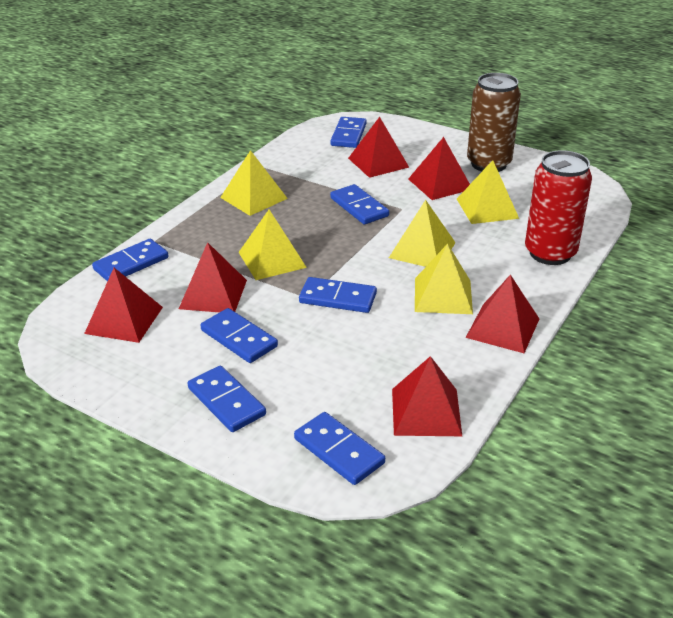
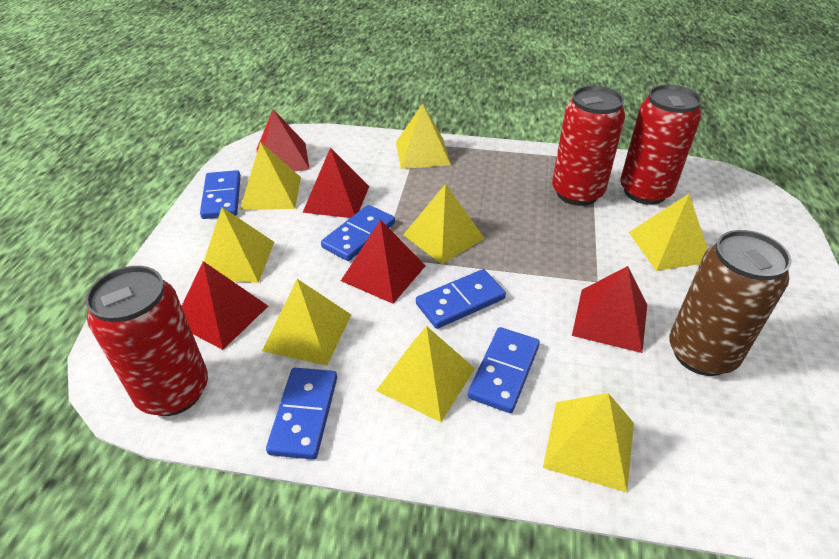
blue domino: [92,239,168,282] [187,366,266,432] [200,308,278,363] [294,412,385,485] [299,277,377,313] [330,117,367,148] [330,184,389,224] = 7 -> [200,170,241,219] [266,368,337,459] [321,205,395,261] [416,269,506,329] [468,327,540,413] = 5
red can: [525,150,592,265] = 1 -> [85,266,208,416] [552,86,625,206] [620,84,702,205] = 3
red pyramid: [84,268,163,343] [179,242,247,312] [348,117,409,178] [392,356,462,436] [408,137,470,200] [466,275,539,353] = 6 -> [182,261,268,350] [257,109,310,171] [302,147,369,218] [341,220,426,304] [572,266,647,353] = 5
yellow pyramid: [220,150,288,216] [238,210,307,280] [389,200,456,267] [415,244,473,314] [457,160,519,224] = 5 -> [204,207,274,283] [240,142,301,210] [262,279,351,366] [376,326,475,422] [396,104,451,169] [403,184,485,264] [543,393,634,492] [629,194,708,271] = 8

